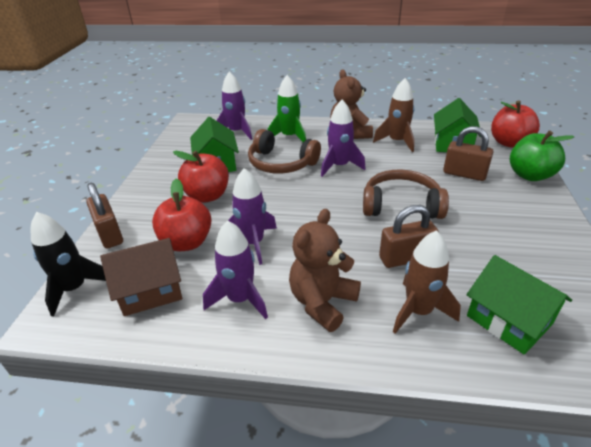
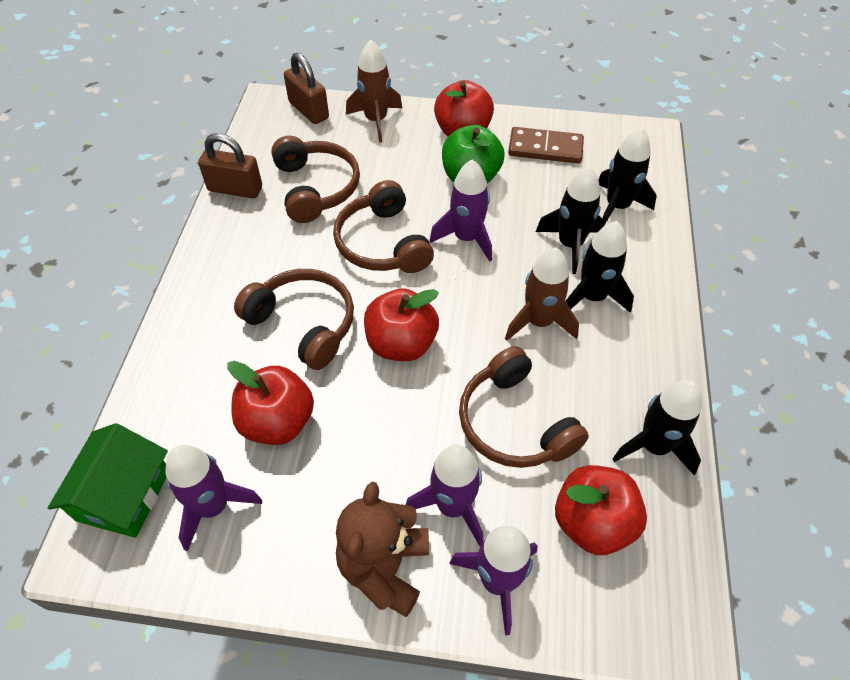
black rocket: [31,212,106,317] = 1 -> [536,166,603,274] [566,221,634,313] [598,127,657,227] [613,380,702,475] = 4
brown domino: none = 0 -> [508,127,584,163] = 1
brown headphones: [248,129,321,174] [363,169,449,219] = 2 -> [234,269,354,370] [271,136,360,223] [333,180,434,273] [459,346,589,468] = 4
brown house: [100,238,182,316] = 1 -> none = 0
brown padlock: [86,183,123,248] [379,205,438,268] [443,126,493,181] = 3 -> [198,133,262,198] [284,53,329,124] = 2
brown teddy bear: [289,209,361,332] [330,70,373,139] = 2 -> [336,482,429,617] = 1
green house: [190,117,239,172] [434,98,481,152] [467,255,572,355] = 3 -> [48,423,168,538] = 1
green rocket: [268,75,306,142] = 1 -> none = 0
red apple: [152,178,212,251] [173,151,229,203] [491,100,540,148] = 3 -> [228,361,314,445] [364,289,439,361] [434,80,494,136] [555,465,647,555] = 4

